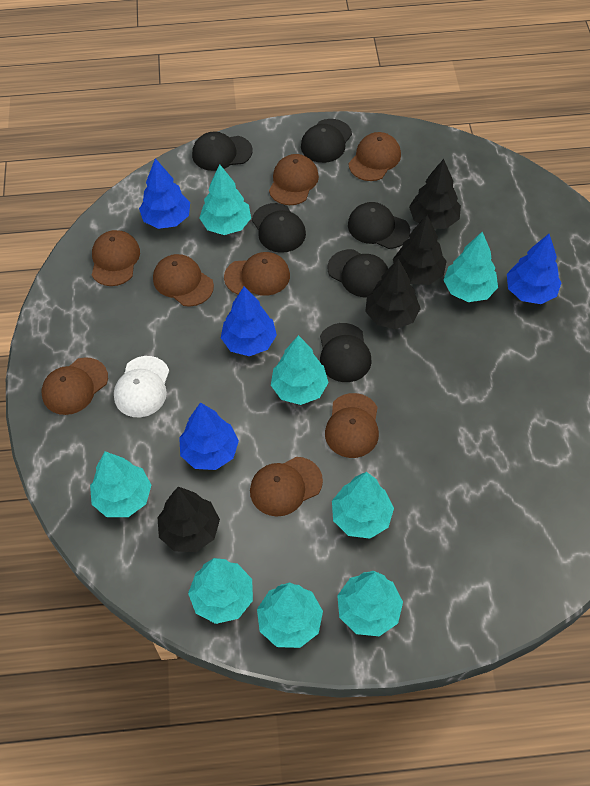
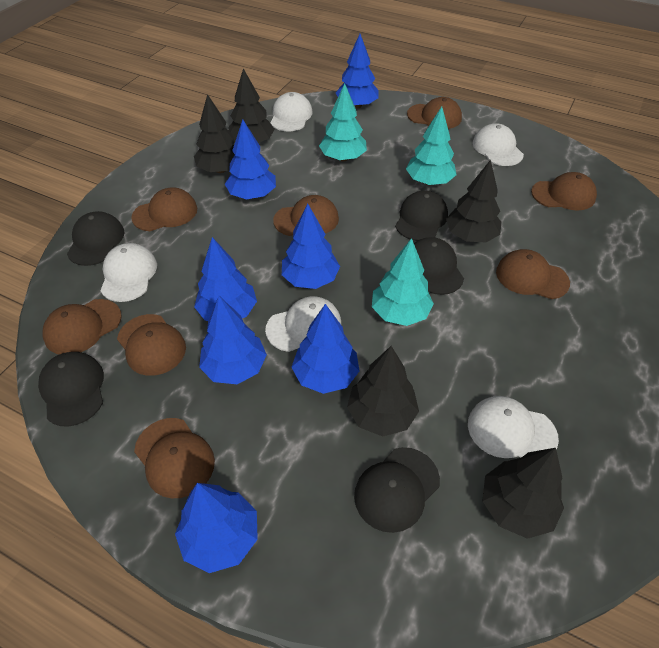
black cap: [192,132,252,171] [252,203,306,253] [301,119,352,163] [320,323,371,382] [327,249,388,297] [348,202,410,249] = 6 -> [38,352,104,427] [67,211,125,266] [354,447,440,533] [395,191,448,241] [414,237,464,295] = 5
black tree: [157,487,220,552] [365,259,421,329] [393,215,447,285] [409,159,461,229] = 4 -> [194,94,235,173] [228,68,275,143] [347,346,419,436] [446,160,502,242] [483,448,564,539] = 5
blue tree: [139,158,190,229] [179,402,239,470] [221,286,277,356] [507,234,562,304] = 4 -> [175,483,258,573] [194,237,257,321] [199,296,267,384] [225,119,276,199] [282,204,340,289] [291,304,360,394] [336,34,379,108] = 7
turquoise tree: [90,451,151,517] [188,558,253,624] [199,164,251,235] [257,582,323,648] [271,335,329,405] [332,472,394,539] [337,571,403,636] [443,232,498,302] = 8 -> [319,83,367,161] [372,238,434,326] [406,106,457,185] = 3
white cap: [114,356,169,417] = 1 -> [100,243,157,302] [265,296,341,352] [270,92,313,131] [468,396,559,458] [472,123,524,166] = 5

